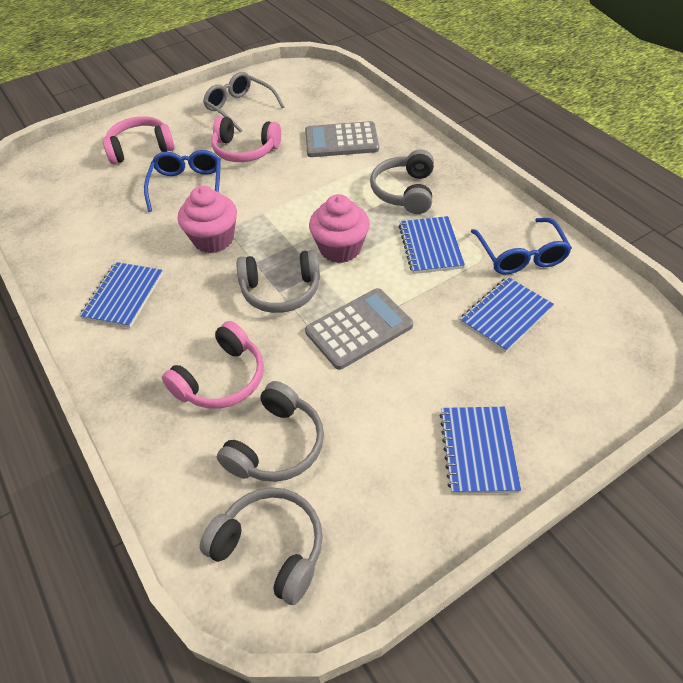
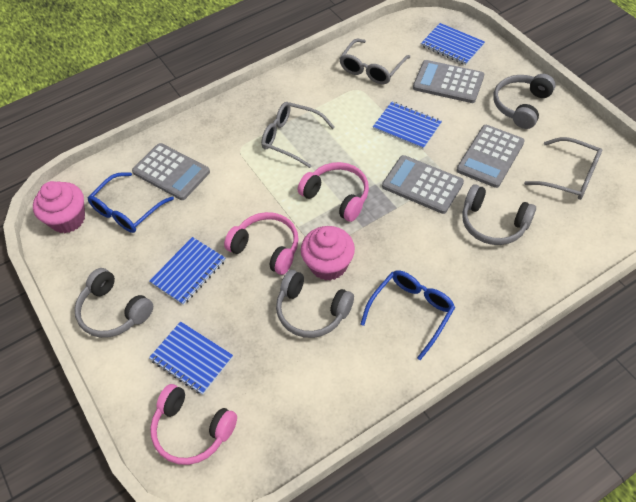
grey calculator: [305,121,379,157] [305,288,413,370] = 2 -> [132,143,210,200] [382,155,464,214] [413,60,484,103] [457,125,525,188] = 4
grey glasses: [203,72,284,133] = 1 -> [261,102,334,168] [339,39,410,84] [524,137,602,200] = 3

